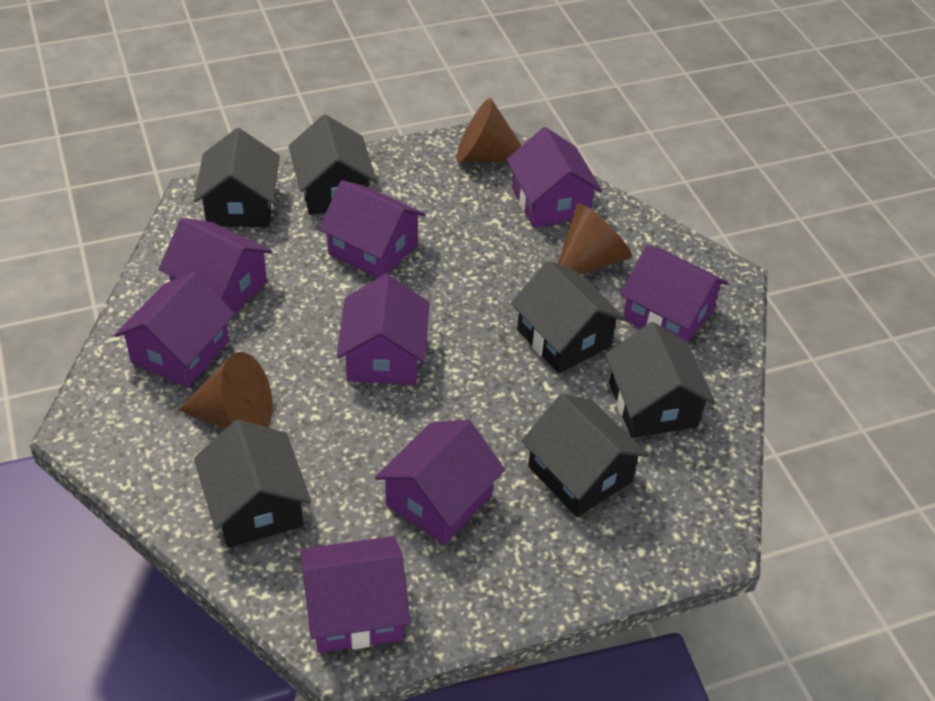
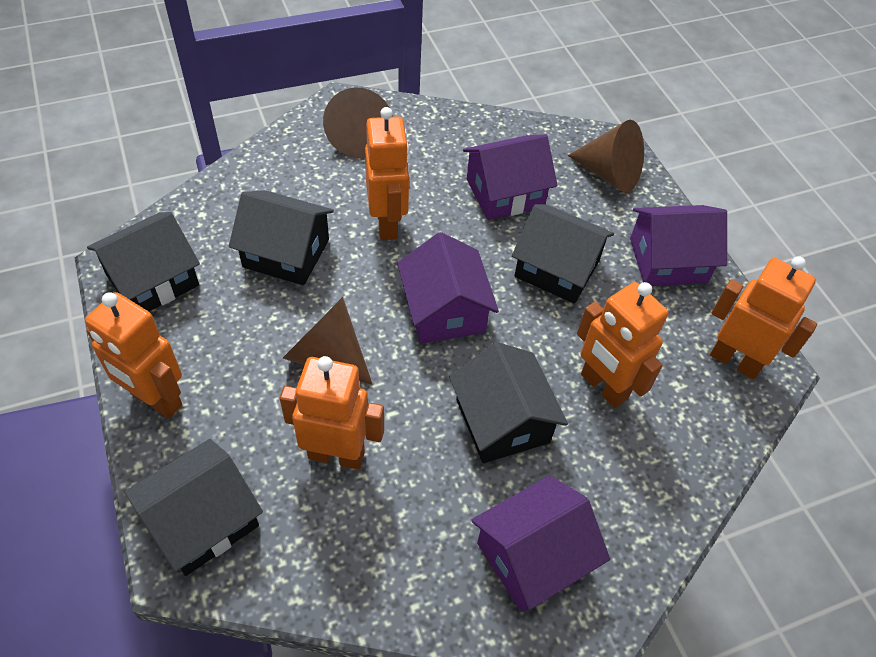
black house: [194,128,280,227] [194,419,311,548] [289,114,377,215] [511,261,626,373] [521,394,649,517] [605,322,716,438] = 6 -> [87,212,200,311] [124,439,263,576] [229,190,334,285] [449,342,568,463] [512,204,614,304] = 5
orange robot: none = 0 -> [85,292,182,419] [280,356,384,470] [365,107,409,240] [577,282,668,408] [710,256,817,379] = 5
purple house: [114,272,235,388] [159,218,272,313] [300,536,411,653] [319,180,426,278] [336,274,430,385] [375,419,505,545] [506,127,602,228] [620,245,728,342] = 8 -> [397,232,499,344] [463,134,557,220] [471,475,610,612] [630,205,727,286] = 4

